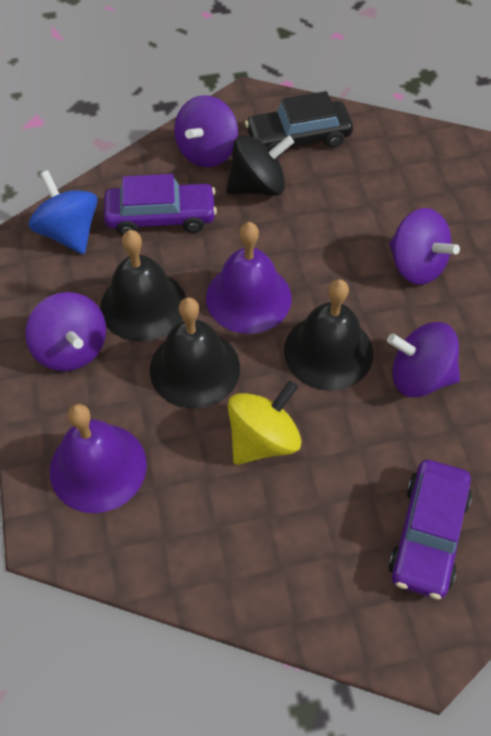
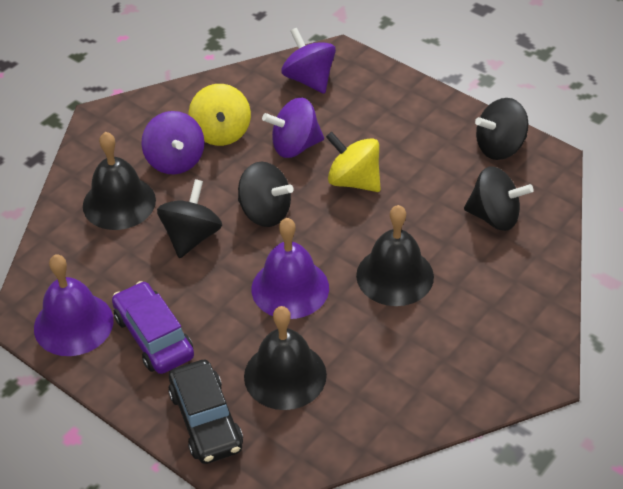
black spinning top: [226,135,294,196] = 1 -> [157,179,222,258] [238,161,293,227] [464,166,533,231] [475,98,528,160] = 4
blue spinning top: [29,170,98,254] = 1 -> none = 0
purple car: [104,174,217,236] [389,460,472,599] = 2 -> [112,281,194,374] = 1
purple spinning top: [25,292,106,371] [174,95,238,167] [387,322,460,397] [389,208,460,285] = 4 -> [141,111,204,175] [262,98,324,158] [282,28,336,94] = 3
yellow spinning top: [228,380,301,465] = 1 -> [189,84,251,146] [326,132,381,192] = 2

